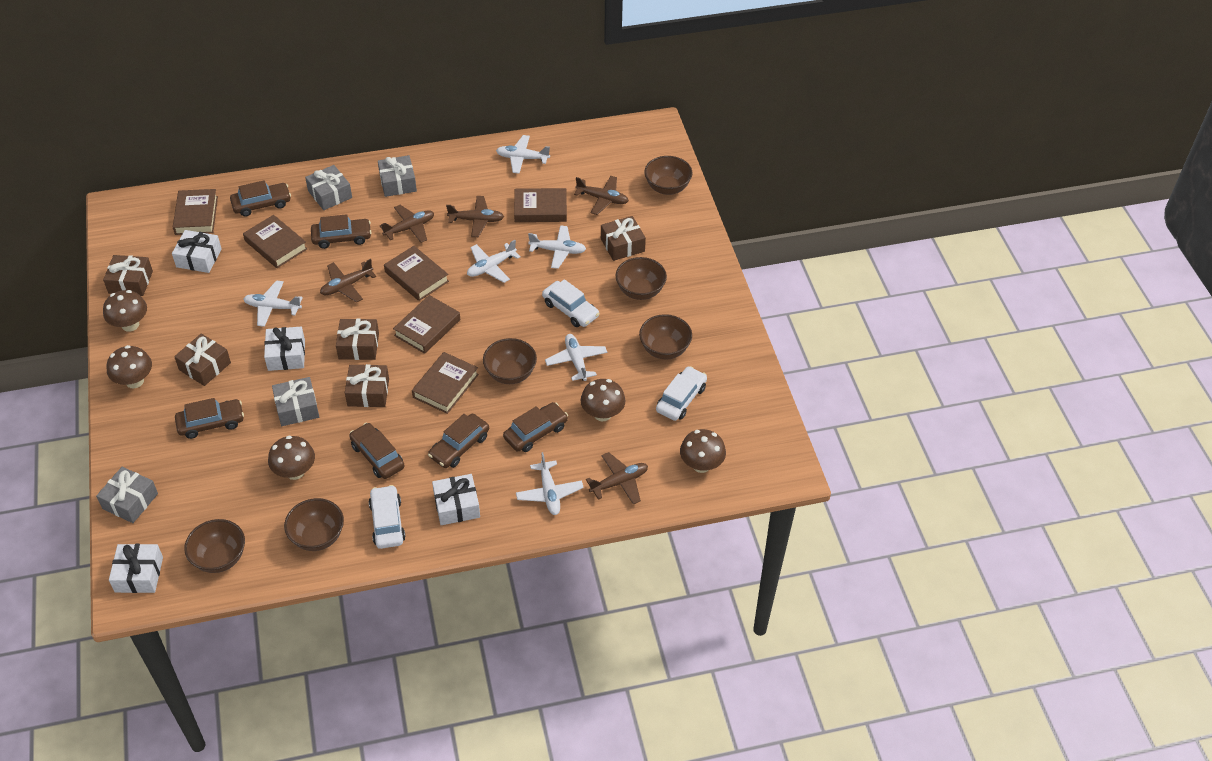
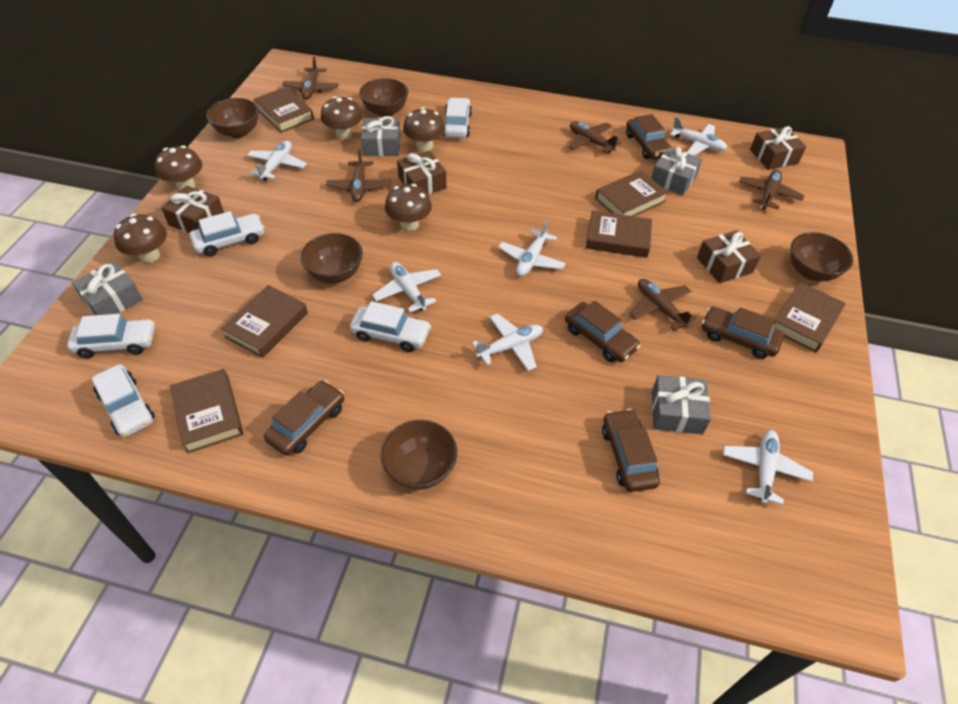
brown bowl: [184,519,245,573] [284,498,344,551] [483,338,537,384] [616,257,667,300] [639,314,692,359] [645,156,693,195] = 6 -> [206,98,259,138] [300,233,363,283] [359,78,408,117] [380,420,457,490] [791,232,853,281] = 5
brown car: [175,398,244,439] [230,180,291,217] [311,214,372,249] [349,423,405,479] [428,414,489,468] [503,402,568,452] = 6 -> [264,380,344,456] [565,300,640,362] [602,409,660,492] [626,114,672,159] [702,307,784,359] = 5
brown gift: [103,255,153,296] [174,334,231,386] [336,318,379,360] [345,364,389,407] [601,216,646,261] = 5 -> [161,186,224,233] [397,150,447,194] [697,230,761,284] [750,126,806,170] = 4
white car: [369,485,406,549] [542,279,600,327] [656,366,707,421] = 3 -> [67,314,155,358] [92,364,155,437] [190,211,264,256] [350,301,431,352] [443,97,472,138] = 5
white gift: [109,544,163,593] [172,230,222,273] [264,327,305,371] [432,474,480,525] = 4 -> none = 0

